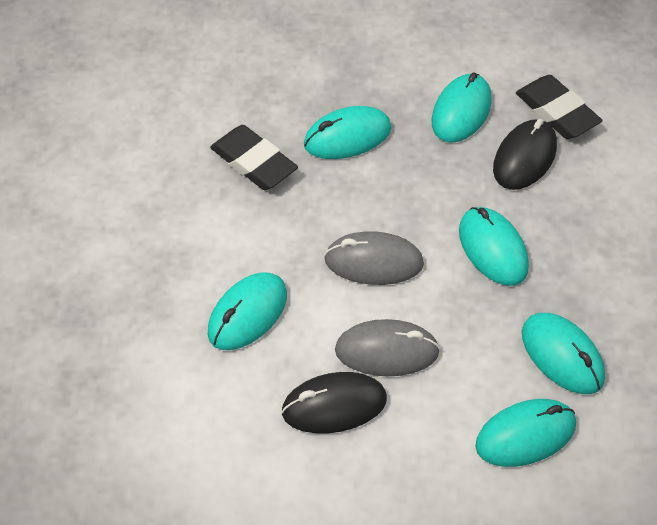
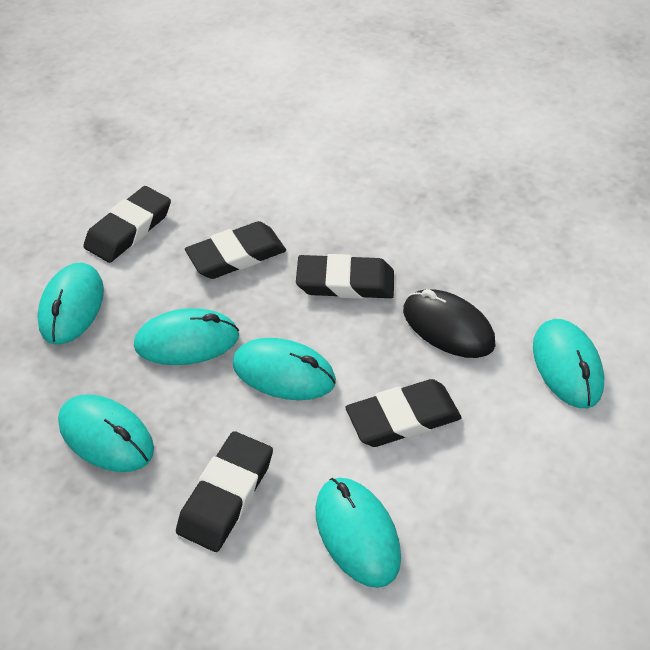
black eraser: [210,125,298,190] [516,75,603,139] = 2 -> [83,186,171,263] [176,431,273,552] [185,221,286,279] [296,254,394,299] [346,379,462,447] = 5
black mouse: [281,372,387,433] [493,119,557,190] = 2 -> [403,289,495,358] = 1
grey mouse: [324,231,424,285] [335,319,440,376] = 2 -> none = 0

